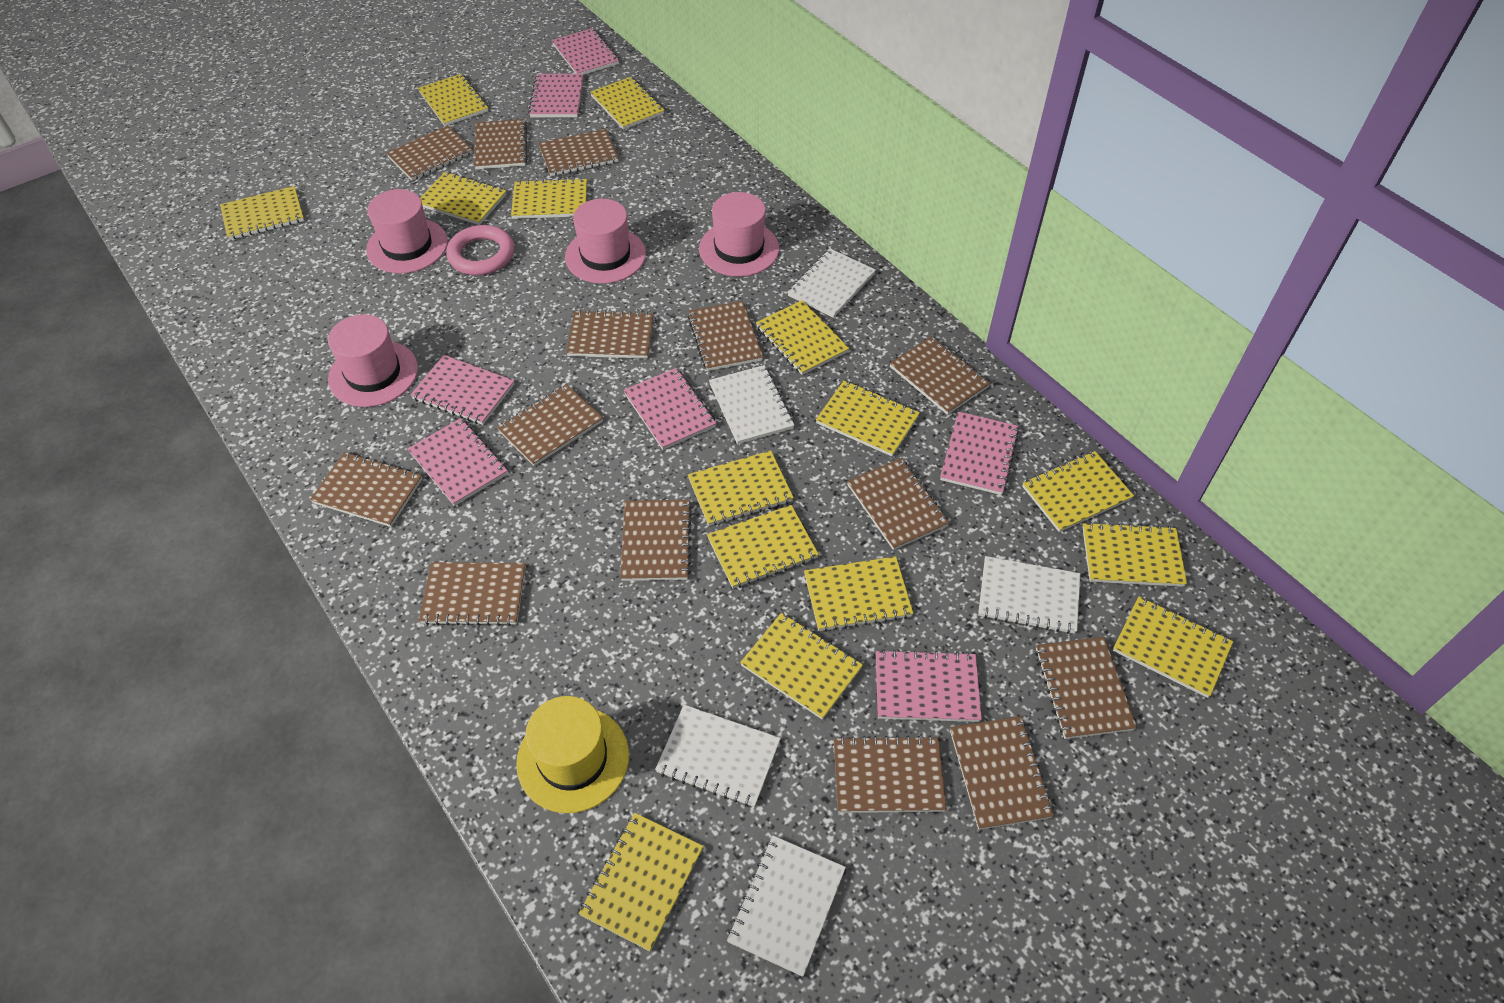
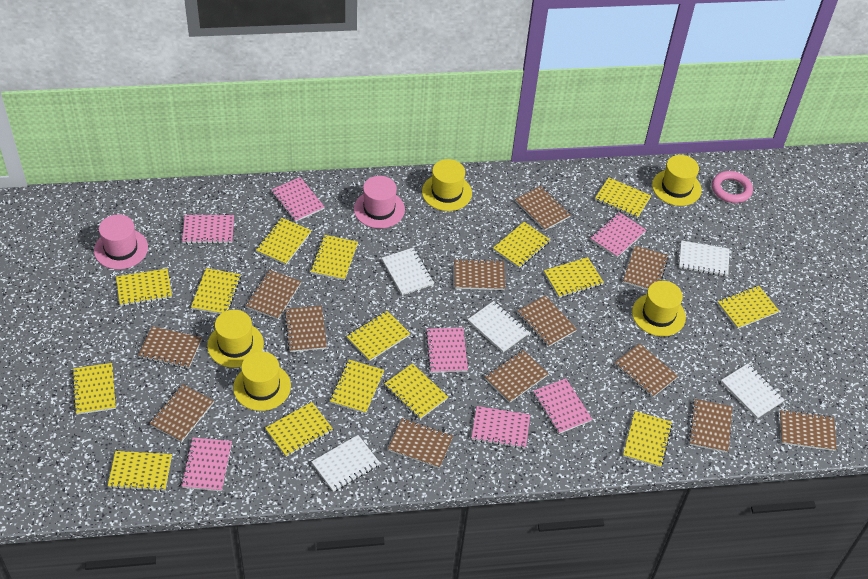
brown notebook: [310,452,422,527] [386,125,473,181] [419,562,526,626] [474,119,527,169] [497,384,603,466] [538,129,619,176] [566,310,653,359] [620,500,692,581] [688,301,763,371] [834,736,947,813] [847,458,949,550] [890,336,990,415] [950,716,1054,830] [1035,637,1137,739] = 14 -> [138,326,202,369] [149,384,214,442] [246,270,301,319] [284,306,327,352] [388,418,453,468] [455,259,505,290] [485,350,548,403] [515,186,571,231] [517,295,577,347] [615,343,678,397] [623,246,669,290] [689,399,732,453] [780,410,837,451] = 13
pink hat: [328,314,418,407] [366,189,448,273] [565,199,646,284] [699,192,779,276] = 4 -> [94,214,148,269] [354,176,405,229] = 2
yellow hat: [516,696,629,813] = 1 -> [207,310,264,368] [233,351,291,411] [422,159,472,211] [632,281,686,336] [652,155,702,206] = 5

